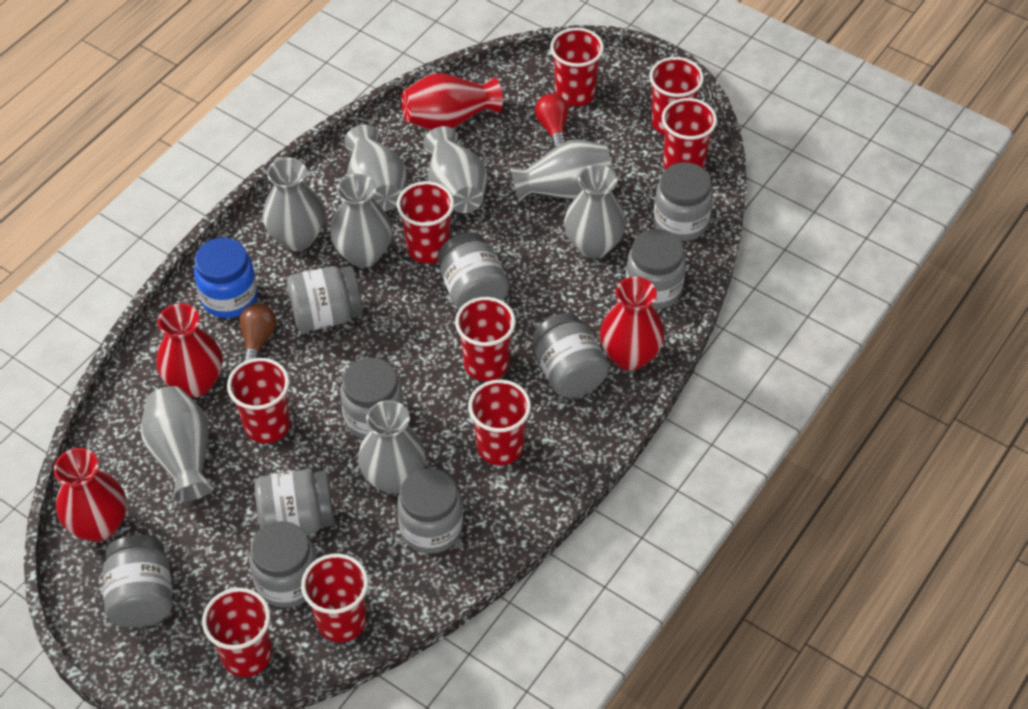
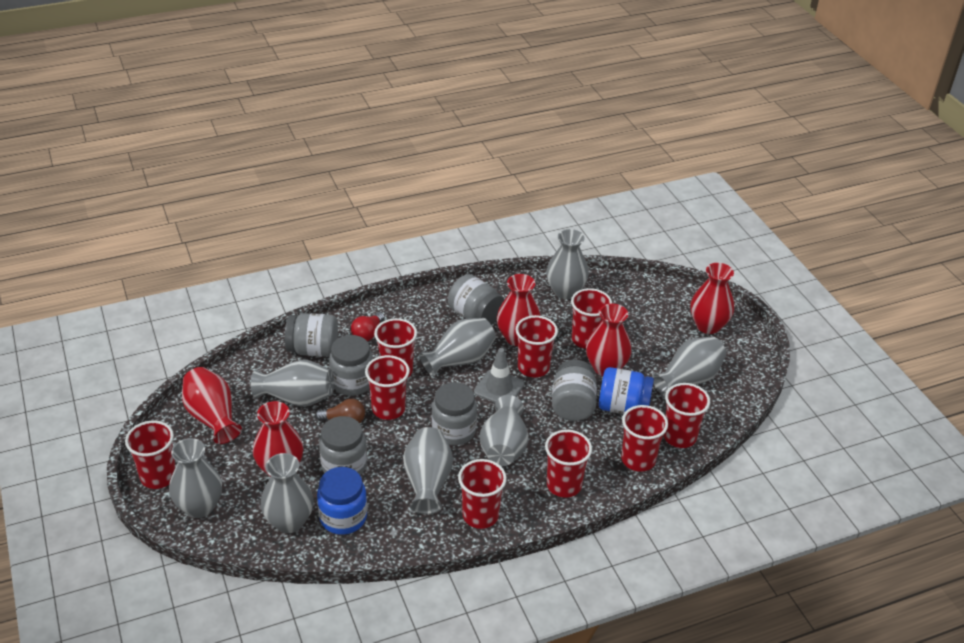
blue jar: [194,237,258,318] = 1 -> [317,467,367,535] [599,367,654,414] = 2
grey jar: [102,535,173,628] [249,521,317,608] [255,470,335,534] [287,266,363,332] [340,357,404,439] [397,468,463,554] [438,232,509,309] [532,313,609,398] [625,229,686,310] [654,162,713,241] = 10 -> [285,313,338,357] [319,416,367,475] [329,335,373,396] [432,382,477,445] [448,274,504,325] [552,360,597,421] = 6
grey traffic cone: none = 0 -> [474,348,524,403] = 1
red vase: [54,448,127,542] [157,304,222,398] [401,73,503,130] [600,277,664,371] = 4 -> [182,367,242,444] [253,401,304,477] [497,274,540,346] [586,304,632,376] [691,263,734,334] = 5

